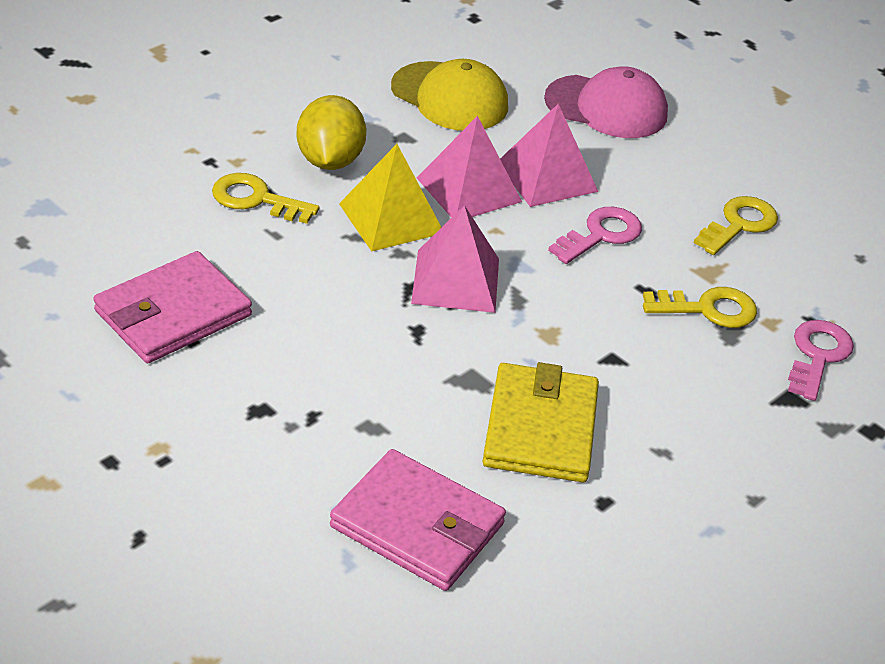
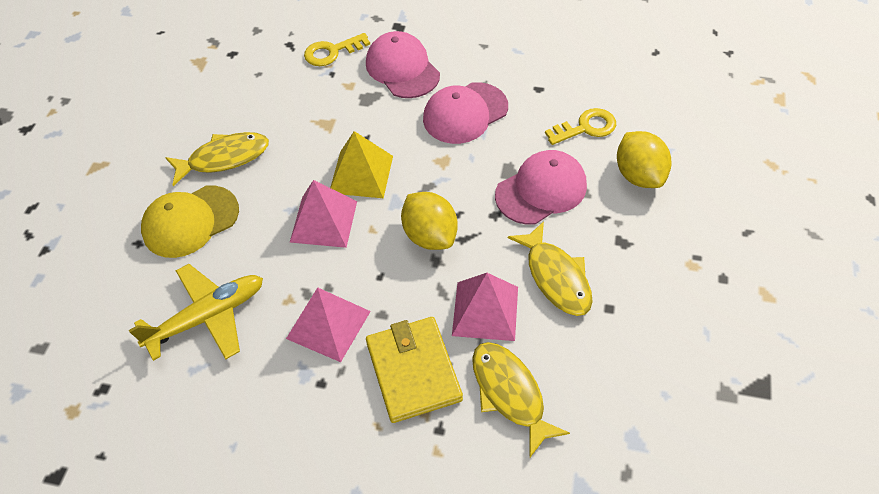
pink cap: [544,66,668,138] = 1 -> [366,31,440,98] [423,82,508,144] [495,150,587,225] = 3
pink key: [548,207,642,264] [788,320,854,401] = 2 -> none = 0
pink wallet: [93,251,252,363] [330,449,506,591] = 2 -> none = 0
yellow fish: none = 0 -> [165,132,269,186] [472,342,570,457] [508,221,593,316] = 3
yellow key: [212,173,319,224] [643,287,757,328] [694,196,778,255] = 3 -> [304,33,370,66] [545,108,616,145] = 2
yellow lemon: [297,95,366,170] = 1 -> [401,192,458,250] [617,131,672,188] = 2
yellow plane: none = 0 -> [129,264,263,361] = 1

